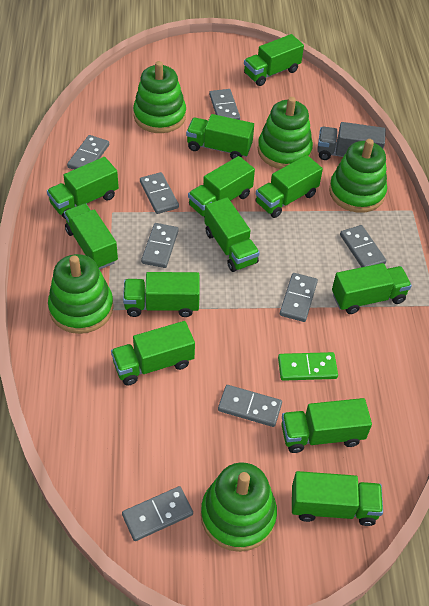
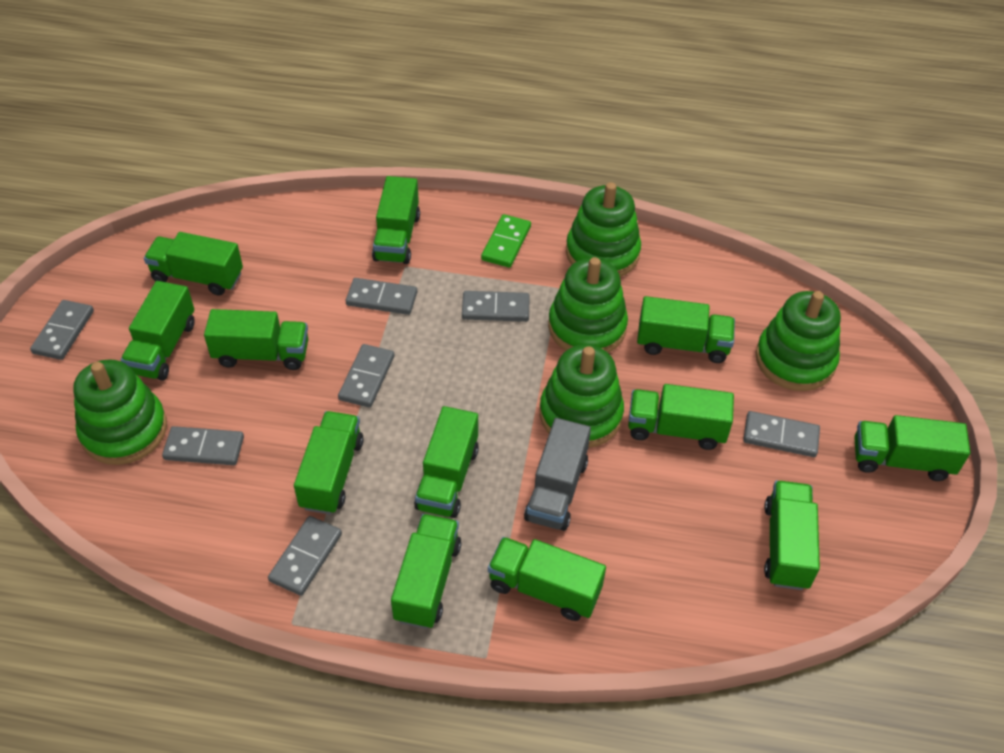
grey domino: [67,135,109,170] [122,486,193,541] [140,172,179,214] [141,223,179,268] [209,89,240,120] [218,385,282,427] [280,273,318,322] [340,225,386,267] = 8 -> [30,300,94,360] [162,426,244,465] [268,516,342,596] [338,344,394,408] [346,278,417,315] [462,291,530,322] [743,411,820,457] = 7

